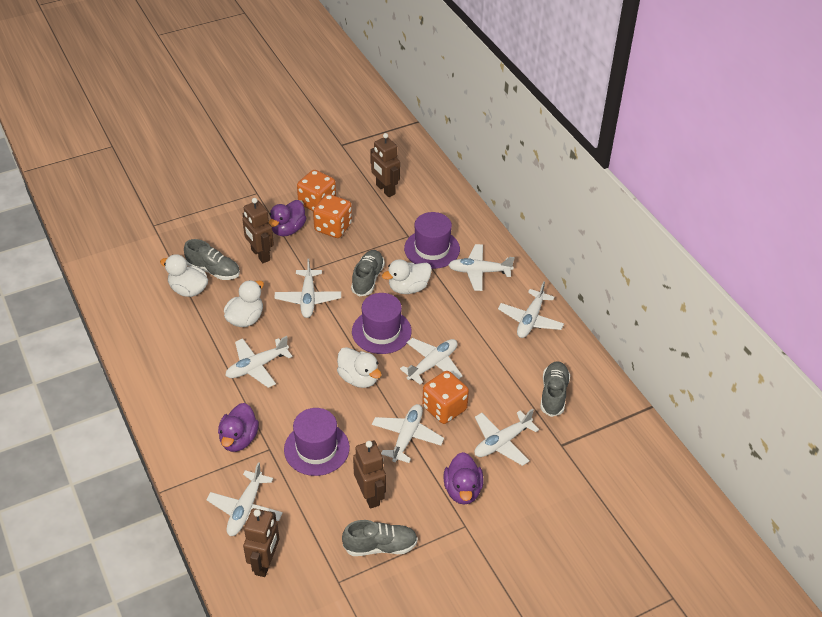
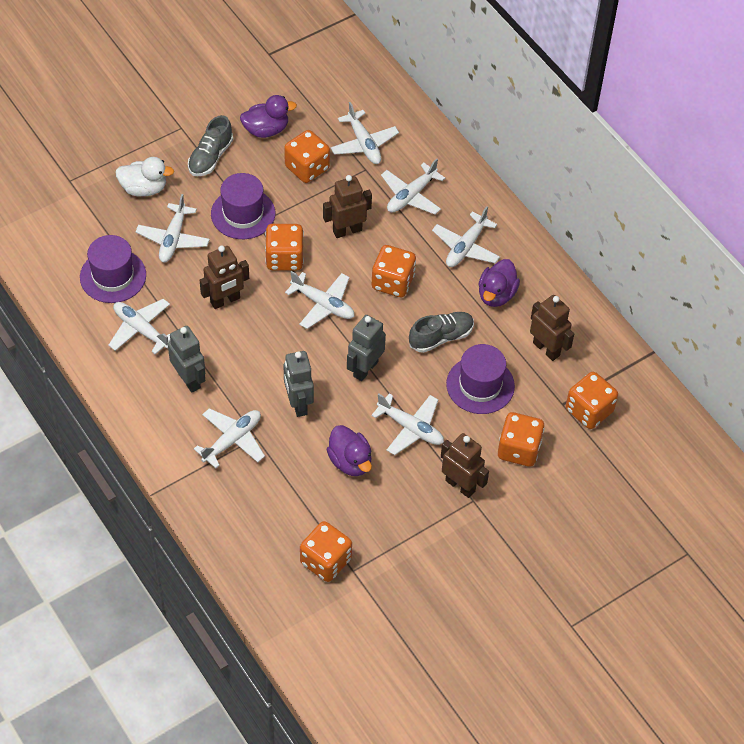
grey robot: none = 0 -> [168,326,205,393] [283,351,314,417] [347,315,386,381] = 3
grey shoe: [184,239,240,280] [342,520,418,556] [351,250,385,297] [540,361,570,417] = 4 -> [188,115,233,176] [409,312,474,353] = 2
orange dice: [297,170,336,211] [313,194,352,238] [422,371,469,424] = 3 -> [265,224,304,271] [284,130,330,183] [300,521,352,582] [372,245,416,297] [498,412,545,467] [566,372,618,429] = 6
white duck: [160,254,208,297] [224,280,264,327] [337,347,381,388] [382,259,432,294] = 4 -> [115,157,174,196] = 1

